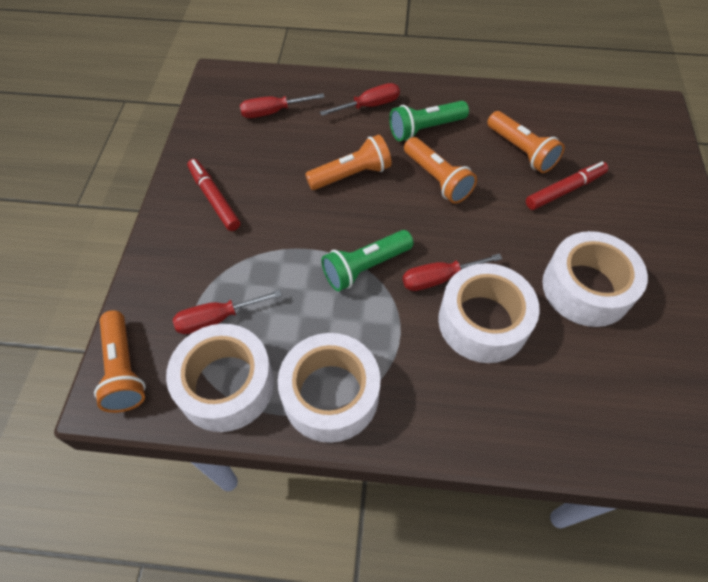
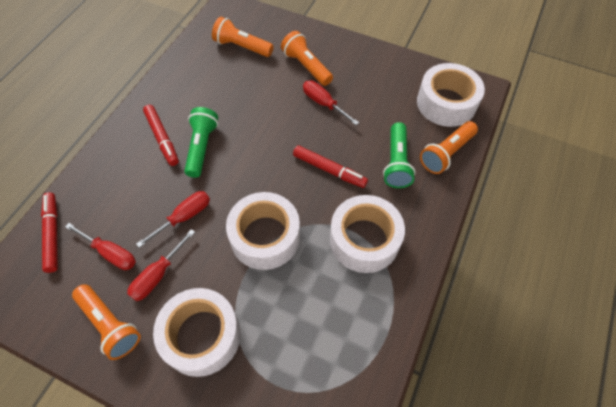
red marker: [187,159,241,231] [526,162,608,210] = 2 -> [41,192,58,273] [143,105,179,166] [293,145,368,188] = 3

